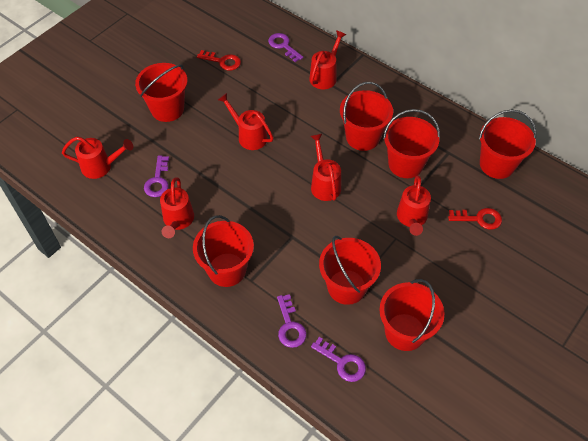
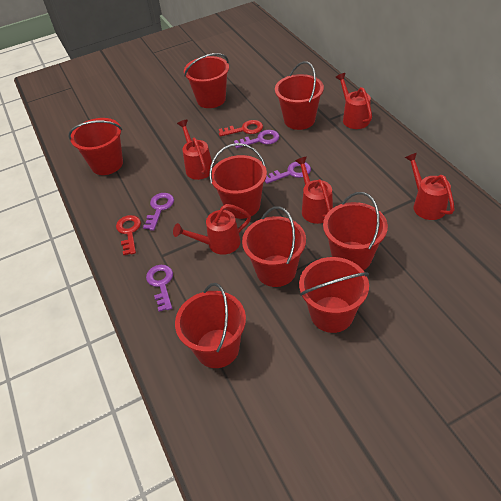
red bucket: [135,63,188,122] [193,215,254,287] [319,236,381,305] [340,82,393,151] [379,279,444,351] [383,109,440,178] [479,110,536,179] = 7 -> [68,118,123,175] [175,283,246,368] [184,53,229,108] [209,143,267,219] [242,206,306,287] [275,61,324,130] [299,257,369,333] [323,192,388,270] = 8
red watering can: [62,137,133,179] [160,177,194,238] [218,93,274,150] [309,30,346,89] [311,134,341,201] [397,175,431,236] = 6 -> [173,204,251,255] [177,120,213,180] [295,157,333,224] [335,73,372,129] [404,153,455,220] = 5

